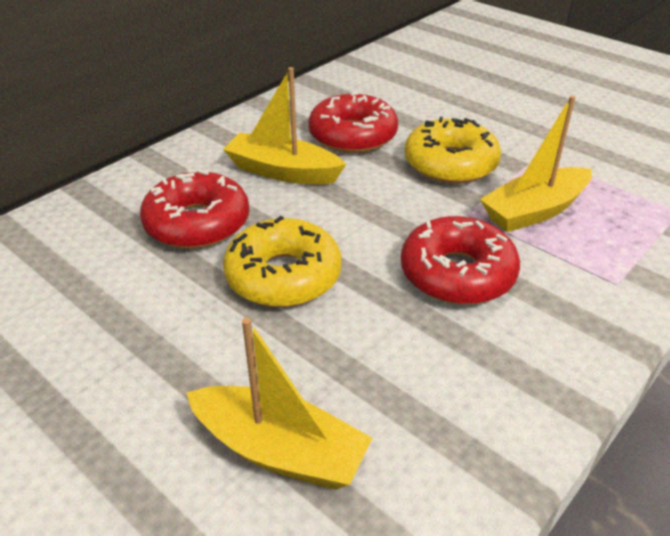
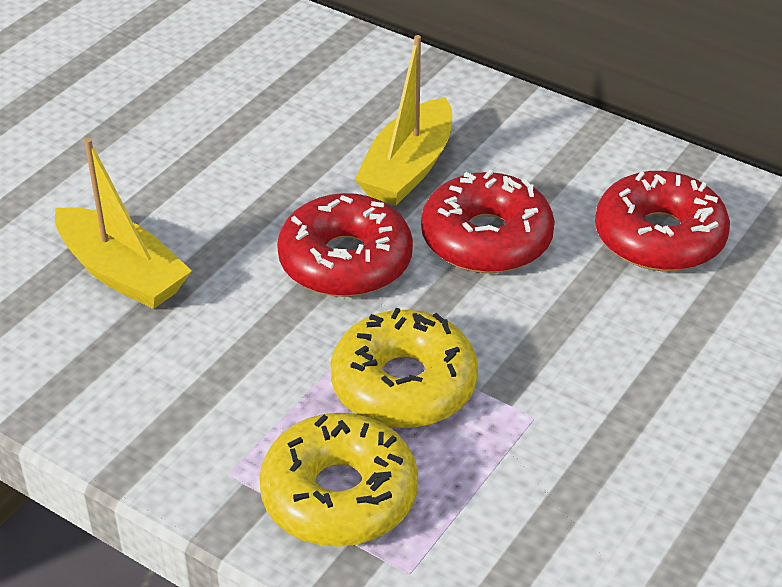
yellow boat: [186,318,373,490] [223,67,346,184] [480,96,592,232] = 3 -> [55,138,192,309] [354,35,452,206] = 2

